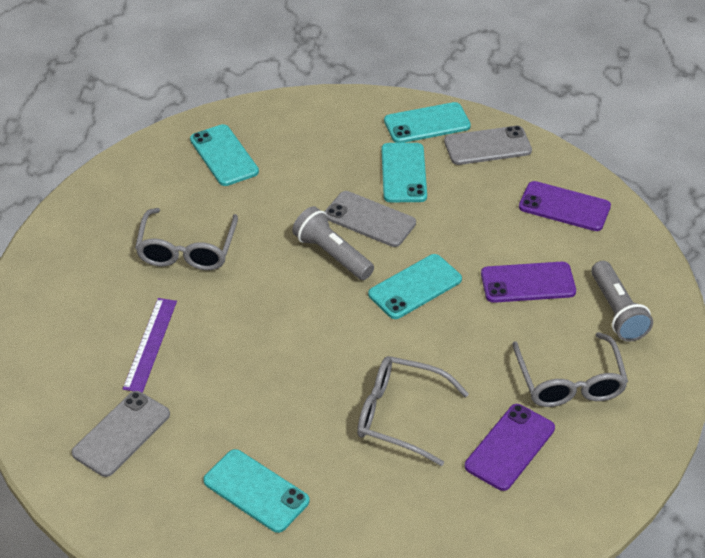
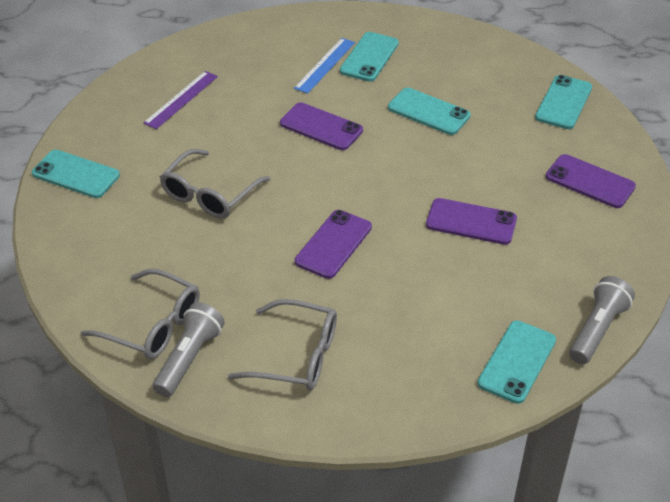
blue ruler: none = 0 -> [294,38,355,94] = 1
grey phone: [72,391,170,477] [325,191,416,247] [444,126,532,165] = 3 -> none = 0
purple phone: [465,404,555,491] [481,262,576,303] [519,181,611,231] = 3 -> [280,102,363,150] [295,210,372,279] [426,198,517,245] [546,154,636,208] = 4

